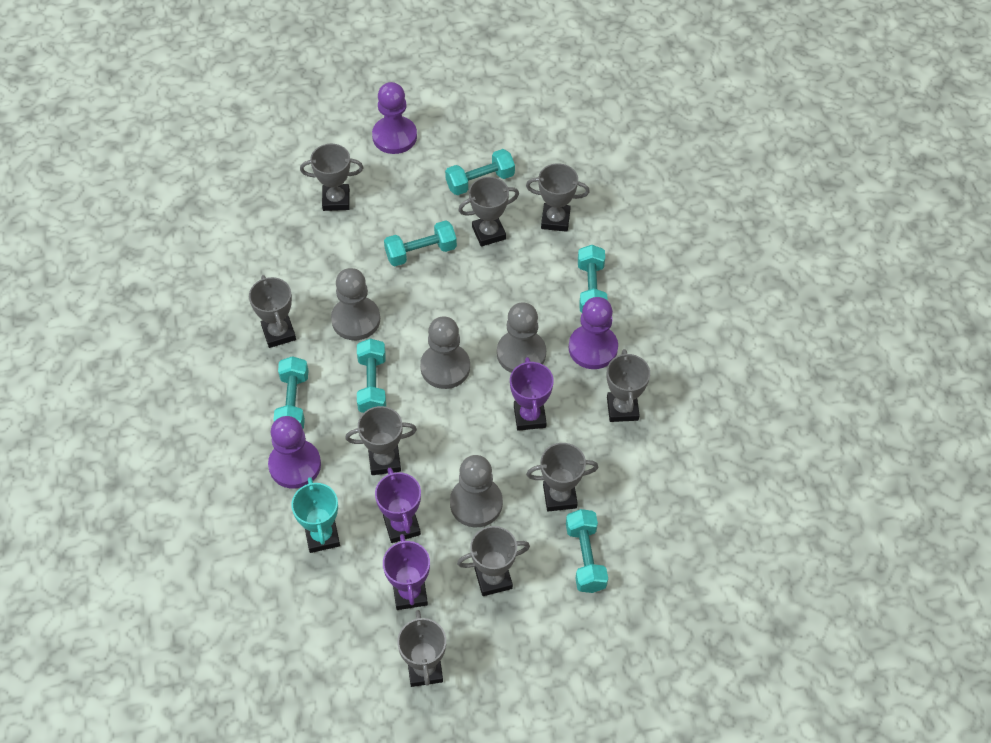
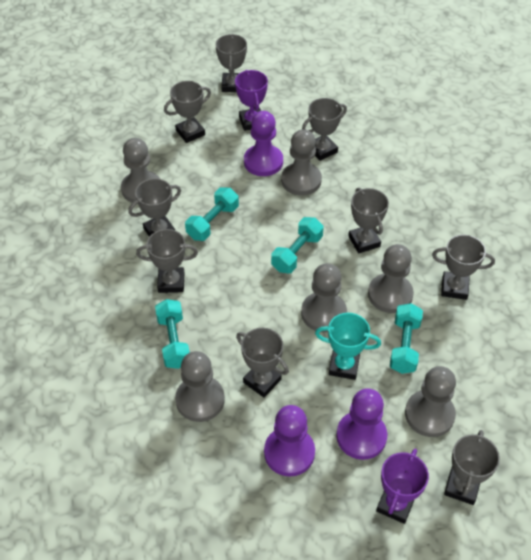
grey pawn: [331,268,380,340] [420,316,470,389] [450,455,503,527] [497,302,546,373] = 4 -> [121,138,160,203] [175,351,225,422] [281,129,322,196] [301,263,347,333] [368,244,414,313] [405,366,456,437] = 6
purple trophy: [375,468,421,543] [383,534,430,610] [510,357,554,431] = 3 -> [235,70,268,131] [376,448,429,524] = 2
turquoise dumbbell: [274,356,309,429] [357,339,386,413] [384,220,457,266] [445,149,515,195] [566,509,608,593] [578,245,608,313] = 6 -> [155,299,190,369] [185,187,239,241] [271,217,324,273] [390,303,423,374] = 4

